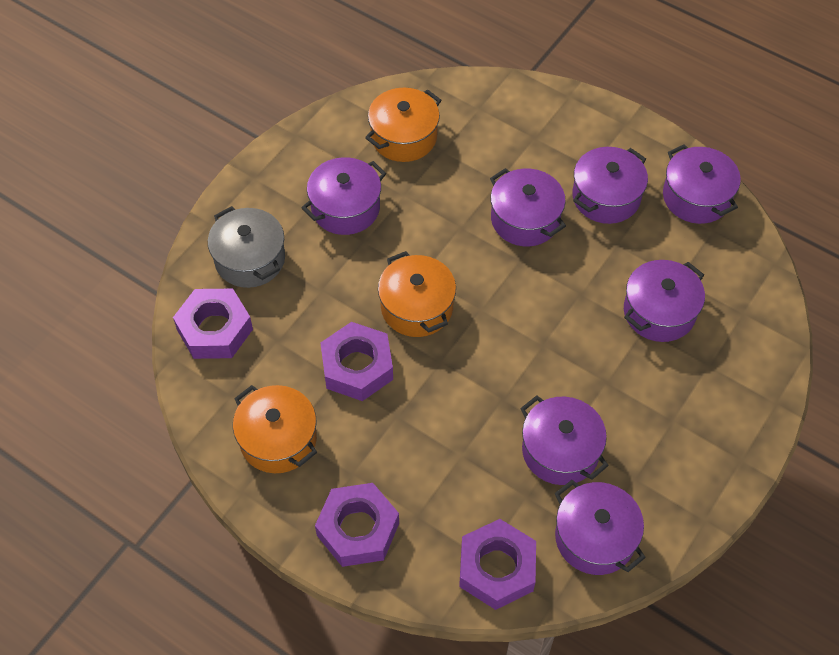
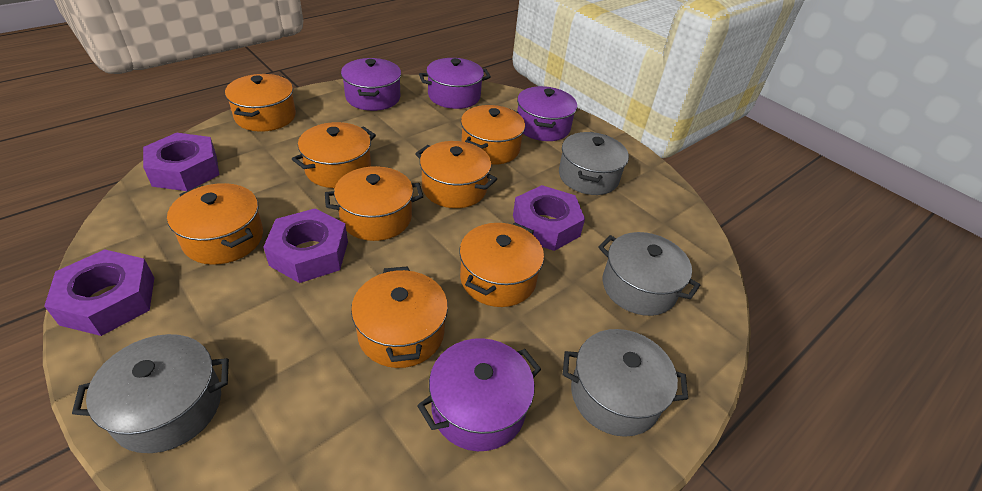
grey pot: [208,206,285,288] = 1 -> [72,334,229,453] [559,132,629,195] [563,329,688,437] [598,232,700,316] = 4
orange pot: [233,385,317,473] [365,88,441,162] [378,251,456,337] = 3 -> [167,183,263,265] [225,74,296,132] [292,122,376,188] [325,166,423,241] [351,266,448,368] [415,141,497,208] [459,222,544,307] [461,105,525,165] = 8
purple pot: [302,157,386,235] [490,168,566,246] [520,395,609,485] [555,480,646,575] [572,147,648,224] [624,260,705,342] [663,144,741,224] = 7 -> [341,58,401,111] [417,338,541,451] [419,58,491,109] [517,86,577,141] = 4

